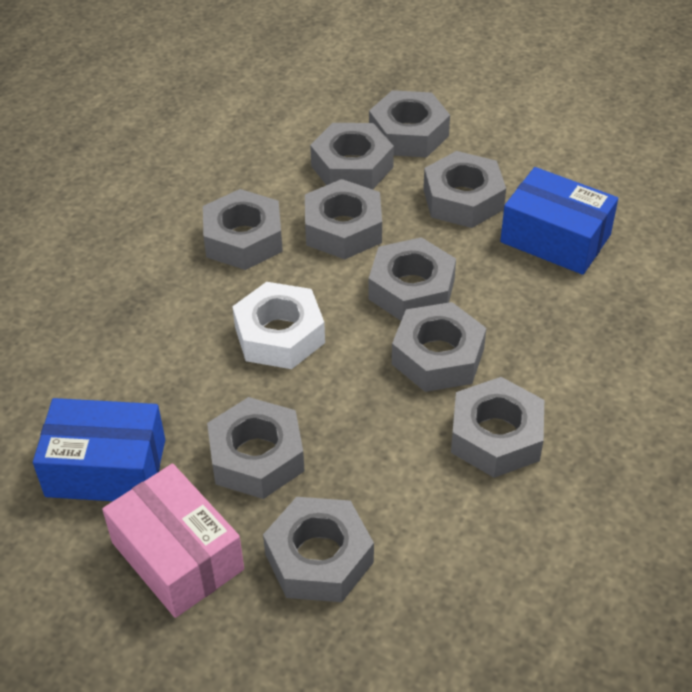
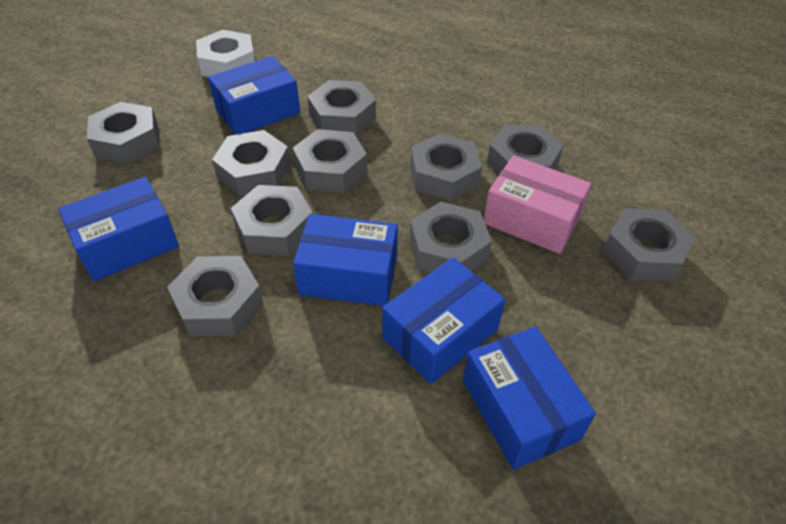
blue box: [33,398,165,501] [500,167,618,275] = 2 -> [59,177,179,282] [208,56,300,135] [293,214,398,306] [382,257,505,384] [463,327,596,470] = 5

